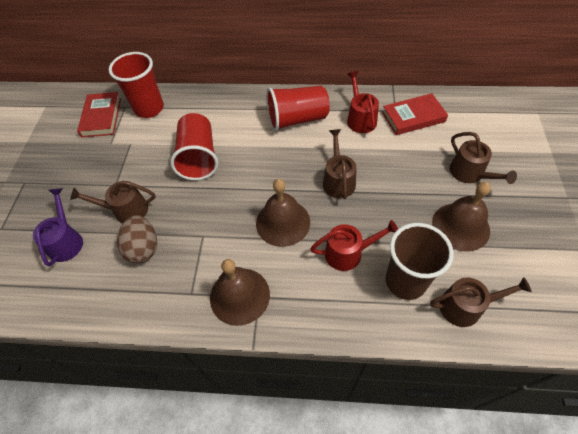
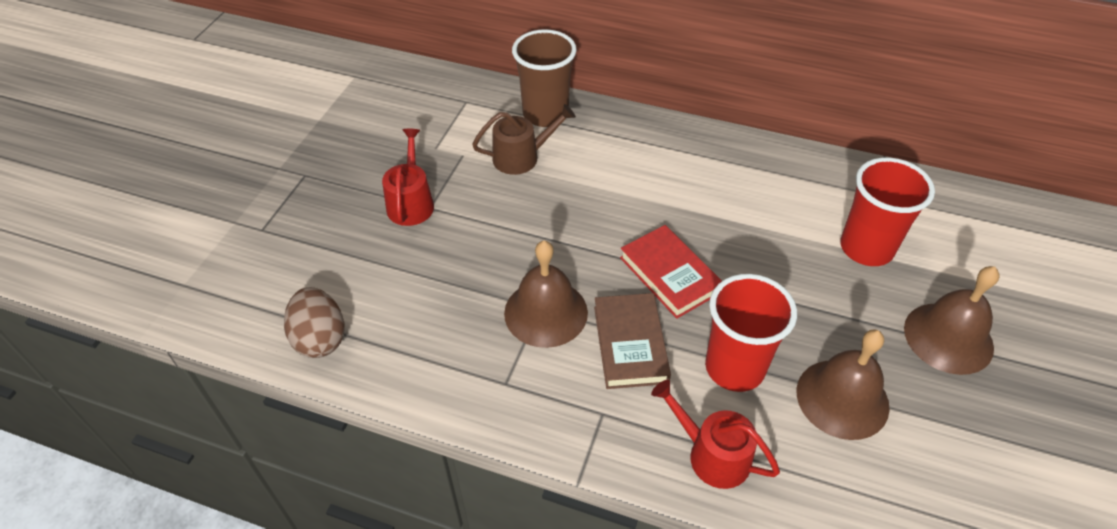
brown book: none = 0 -> [594,293,671,389] = 1
brown watering can: [70,181,156,223] [323,129,357,199] [430,277,532,327] [450,132,517,184] = 4 -> [472,104,576,175] = 1
purple watering can: [33,188,83,266] = 1 -> none = 0
red book: [77,92,121,137] [382,93,448,135] = 2 -> [620,225,722,319] = 1
red cup: [109,52,164,118] [170,113,218,180] [266,86,330,131] = 3 -> [705,274,797,392] [840,158,935,266] = 2

